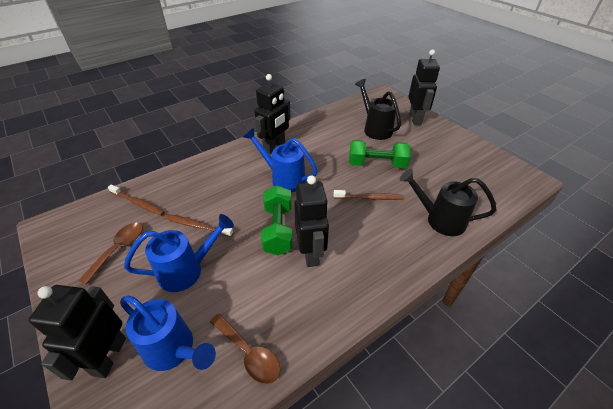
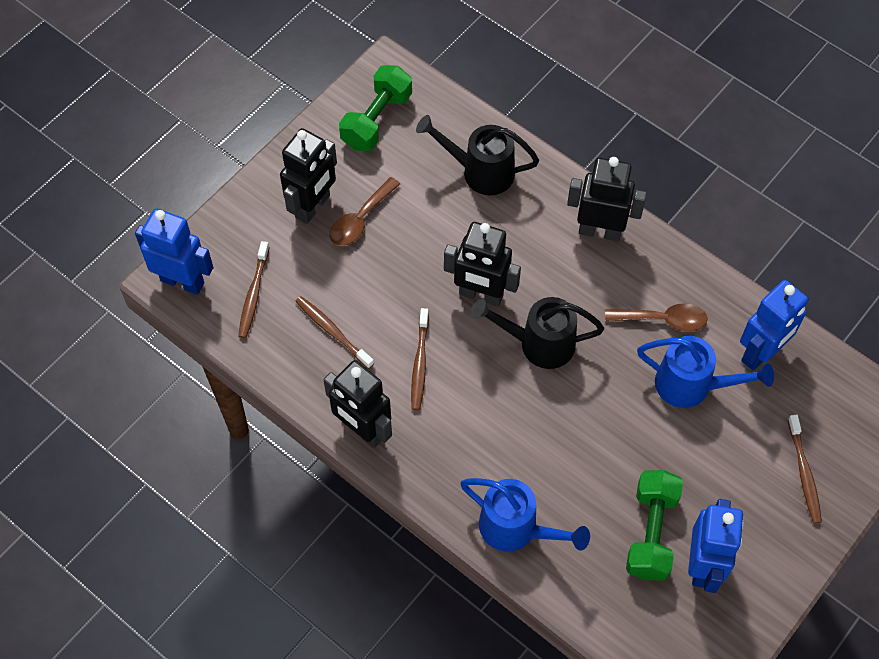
blue robot: none = 0 -> [135,209,213,295] [688,499,744,593] [740,280,809,371] = 3
blue watering can: [120,296,216,371] [124,214,234,292] [244,128,318,192] = 3 -> [460,478,590,552] [637,336,774,408] = 2
brown toothbrush: [108,184,165,216] [164,214,233,237] [334,190,404,200] = 3 -> [238,241,269,338] [295,296,374,369] [411,308,429,410] [788,415,822,524] = 4

